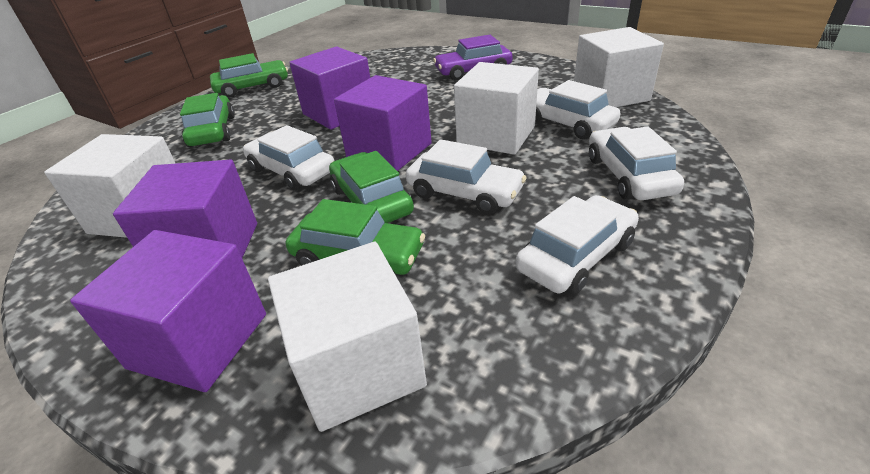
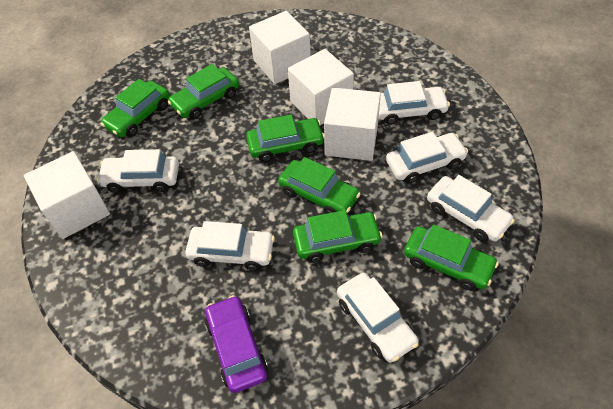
green car: [180,93,235,147] [210,53,288,97] [286,199,425,275] [329,151,414,223] = 4 -> [101,79,170,137] [168,64,239,119] [246,115,324,162] [278,157,360,214] [293,210,383,263] [404,224,499,291] = 6
purple cube: [70,230,266,392] [113,160,257,258] [289,46,370,130] [334,75,432,171] = 4 -> none = 0
white car: [243,125,335,191] [406,139,527,214] [516,195,639,295] [535,80,620,139] [589,126,684,200] = 5 -> [97,149,179,193] [185,221,275,271] [337,273,419,363] [379,81,450,125] [386,132,468,183] [427,175,515,242] = 6

